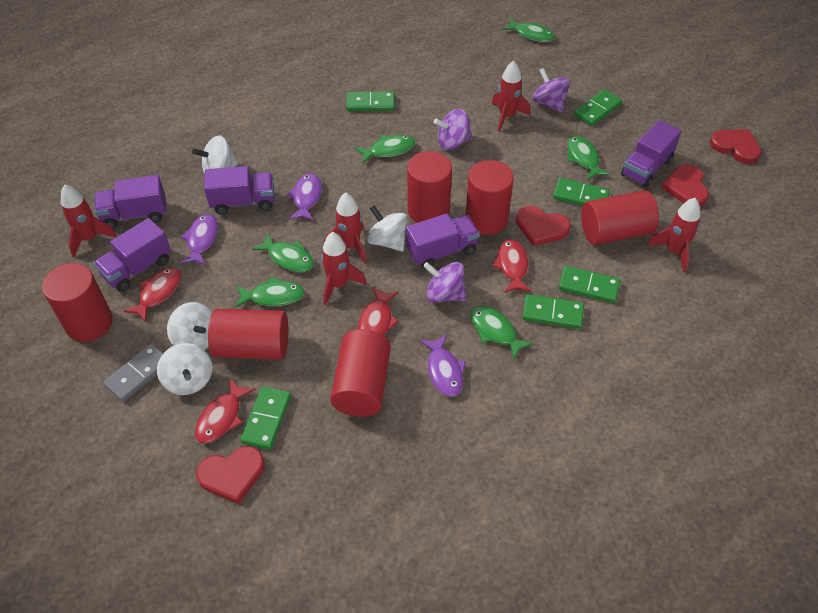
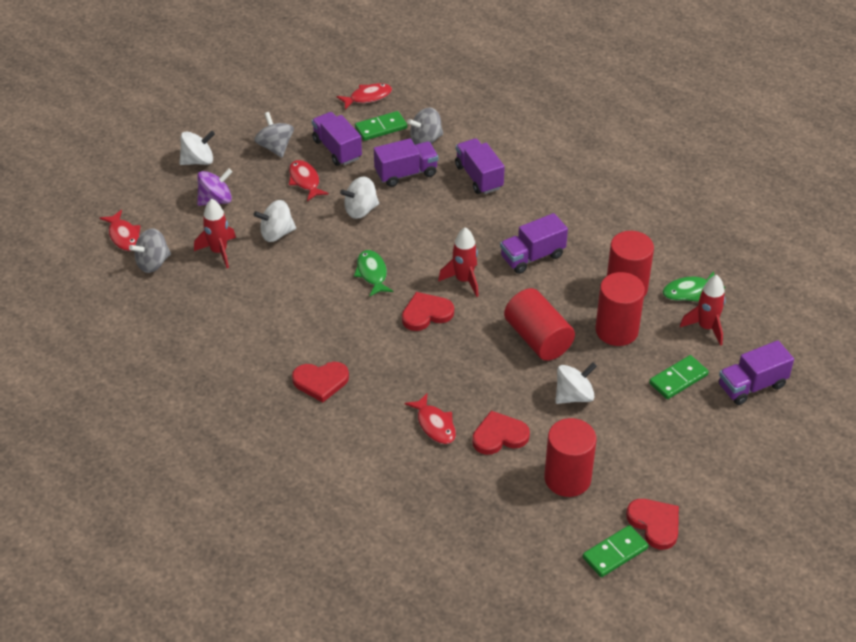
green domino: [240,386,291,450] [346,91,395,111] [522,294,584,329] [553,178,610,206] [558,266,621,303] [574,89,622,126] = 6 -> [355,111,407,141] [582,525,649,577] [649,355,709,399] = 3
green fish: [235,277,305,308] [252,233,314,272] [355,135,415,163] [470,306,534,360] [502,18,555,42] [567,136,610,180] = 6 -> [354,250,393,297] [663,271,725,302] = 2
grey domino: [103,344,163,402] = 1 -> none = 0
grey spinning top: none = 0 -> [129,228,171,273] [254,112,294,158] [407,107,443,145] = 3
purple fish: [180,214,218,265] [287,173,322,221] [420,334,466,397] = 3 -> none = 0
purple spinning top: [423,262,466,302] [434,109,472,150] [532,68,571,113] = 3 -> [197,169,232,206] = 1
red cylinder: [42,263,113,342] [208,309,288,360] [330,329,391,417] [407,151,452,223] [465,160,514,235] [581,190,659,245] = 6 -> [504,288,575,361] [544,418,597,497] [595,272,645,346] [607,231,654,297] = 4
red rocket: [61,184,117,258] [321,232,367,305] [324,193,366,264] [491,61,531,132] [647,198,700,273] = 5 -> [194,199,236,268] [438,227,479,297] [680,275,726,346] = 3

